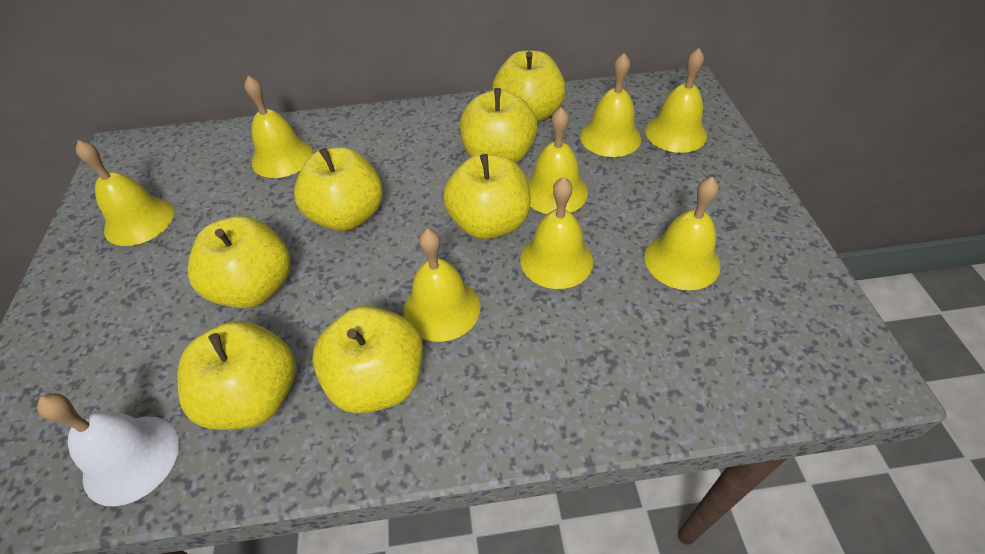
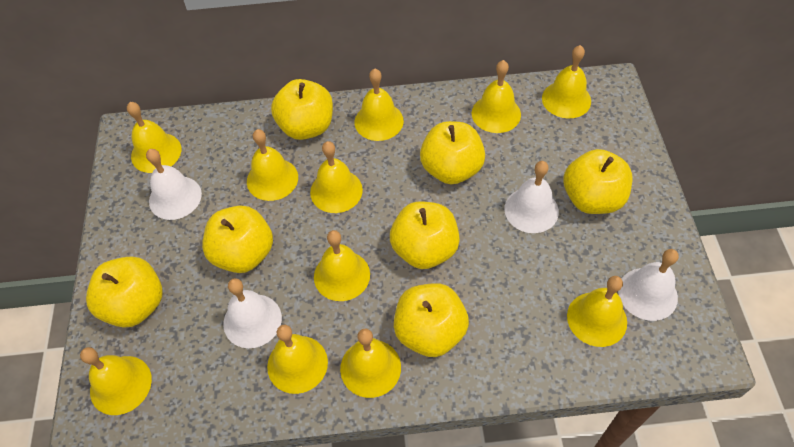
white bell: [37,393,179,507] = 1 -> [146,149,202,220] [223,278,282,348] [504,161,559,233] [618,249,679,321] = 4
yellow bell: [76,140,174,246] [244,76,313,178] [403,229,481,342] [520,177,593,289] [528,107,588,214] [580,53,641,157] [645,48,707,153] [645,177,721,290] = 8 -> [80,347,152,415] [127,102,181,173] [247,129,298,201] [267,325,328,394] [310,141,363,213] [314,230,370,301] [340,328,401,398] [354,69,404,141] [472,60,521,133] [542,45,591,118] [567,276,627,347] = 11

